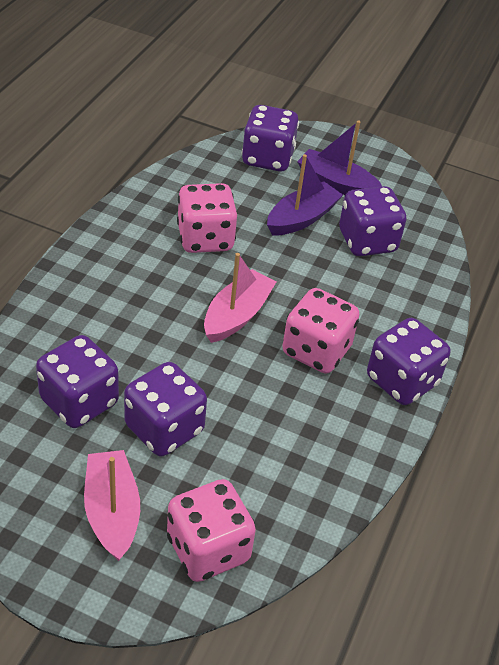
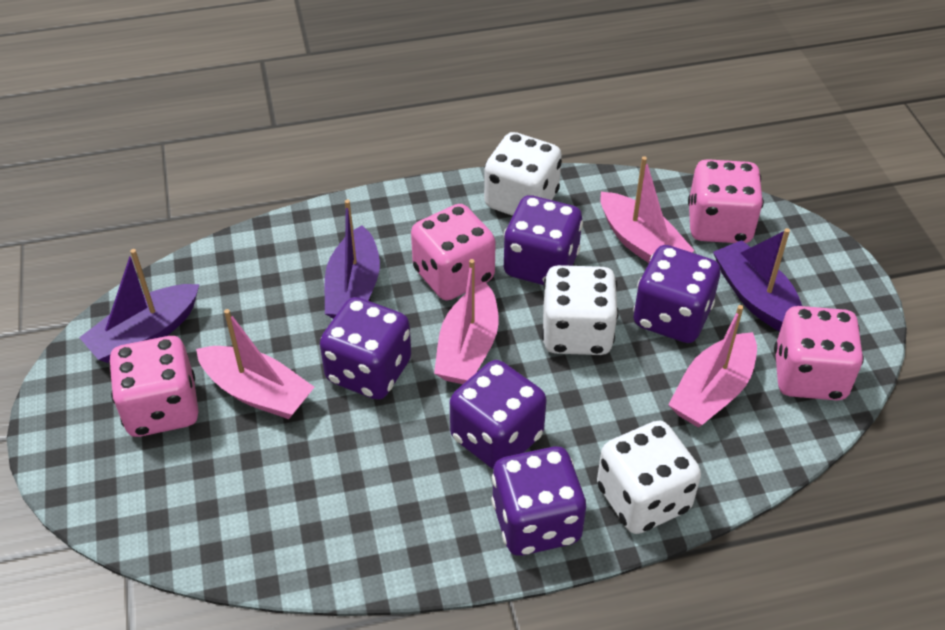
pink boat: [84,450,140,561] [204,253,276,343] = 2 -> [196,309,314,419] [434,259,499,384] [600,156,695,263] [668,305,757,428] = 4
pink dice: [167,479,256,582] [177,183,237,253] [282,288,360,374] = 3 -> [109,336,198,437] [411,204,496,300] [688,159,764,243] [774,306,864,400] = 4
purple boat: [267,154,343,236] [297,120,382,195] = 2 -> [79,249,200,363] [325,200,380,319] [713,228,802,332] = 3
white dice: none = 0 -> [484,132,562,216] [542,265,619,355] [597,421,701,534] = 3

